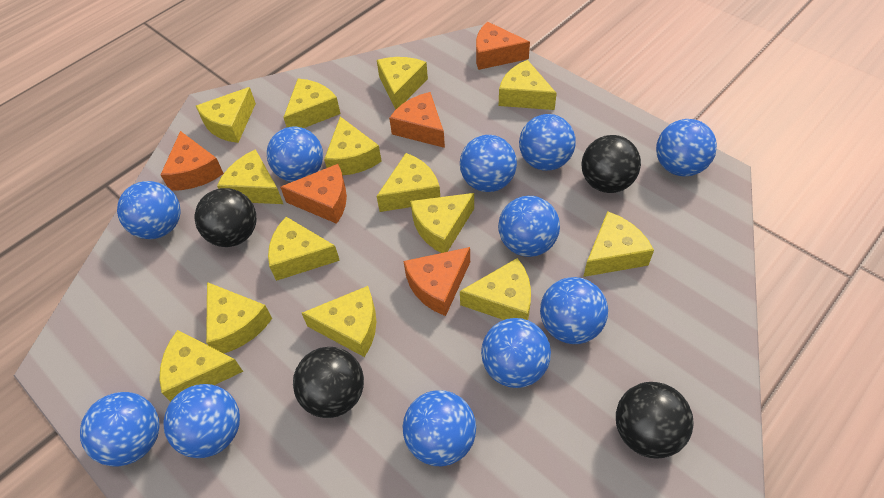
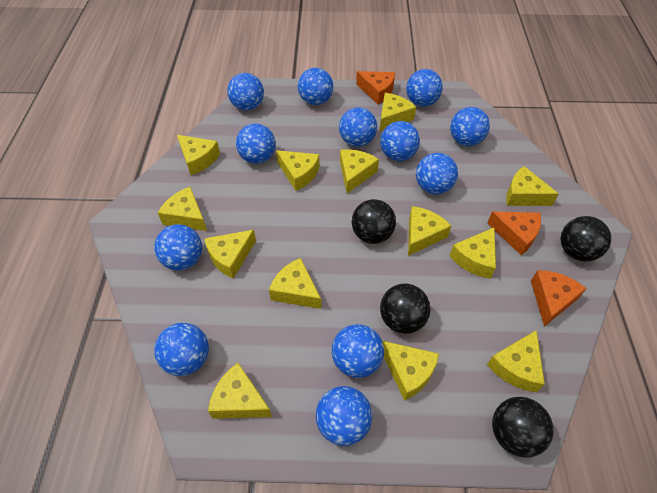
blue ball: [80,392,160,466] [117,181,181,239] [163,384,240,458] [267,127,323,182] [403,390,476,466] [460,135,517,192] [481,318,551,388] [498,196,560,257] [519,114,576,171] [540,277,608,344] [656,119,717,176] = 11 -> [154,224,202,270] [154,323,209,376] [227,73,264,111] [236,124,276,164] [298,68,333,105] [316,386,372,446] [332,324,384,378] [339,107,377,147] [380,121,420,161] [406,69,443,107] [416,153,458,194] [450,107,490,146] = 12
orange cheese: [161,131,224,191] [280,164,347,224] [389,92,445,148] [403,247,470,316] [476,21,530,70] = 5 -> [356,71,395,105] [487,212,541,255] [531,270,587,326] = 3
yellow cheese: [159,330,243,402] [196,87,256,143] [206,282,272,353] [217,149,283,204] [268,217,340,281] [283,79,340,128] [302,286,376,357] [324,117,382,175] [377,57,428,109] [377,153,440,212] [410,193,474,253] [460,258,531,320] [499,60,557,110] [583,211,654,277] = 14 -> [158,187,207,231] [177,135,220,175] [204,230,256,279] [208,363,272,419] [269,258,321,309] [276,150,320,191] [340,149,379,193] [379,93,416,132] [383,341,439,401] [408,206,451,256] [450,228,496,279] [487,330,545,392] [506,166,559,206] = 13

